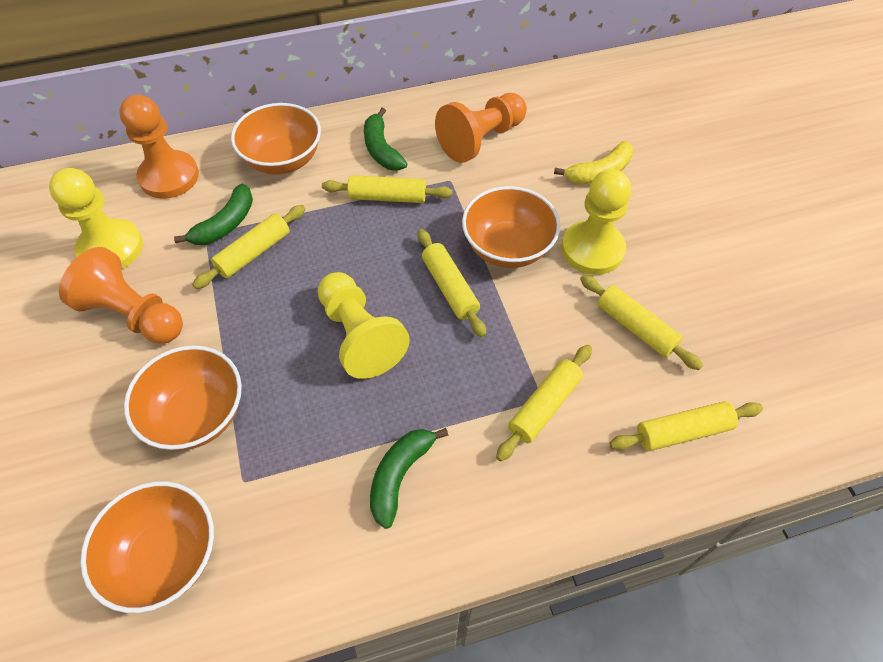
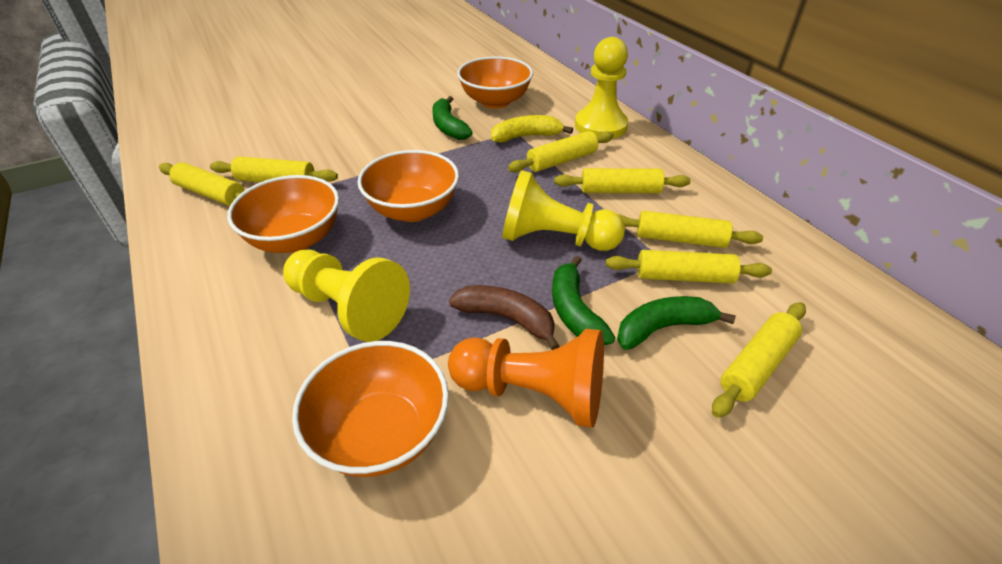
brown banana: none = 0 -> [449,285,560,350] = 1
orange pawn: [59,247,183,344] [119,95,199,199] [435,93,527,163] = 3 -> [448,329,604,428] = 1
yellow rolling pin: [192,205,305,289] [322,175,453,203] [417,229,486,338] [496,345,592,461] [580,275,703,370] [610,401,763,451] = 6 -> [159,162,245,206] [210,156,338,182] [508,131,614,172] [554,168,691,193] [606,250,772,284] [618,211,763,248] [712,302,806,418] = 7

